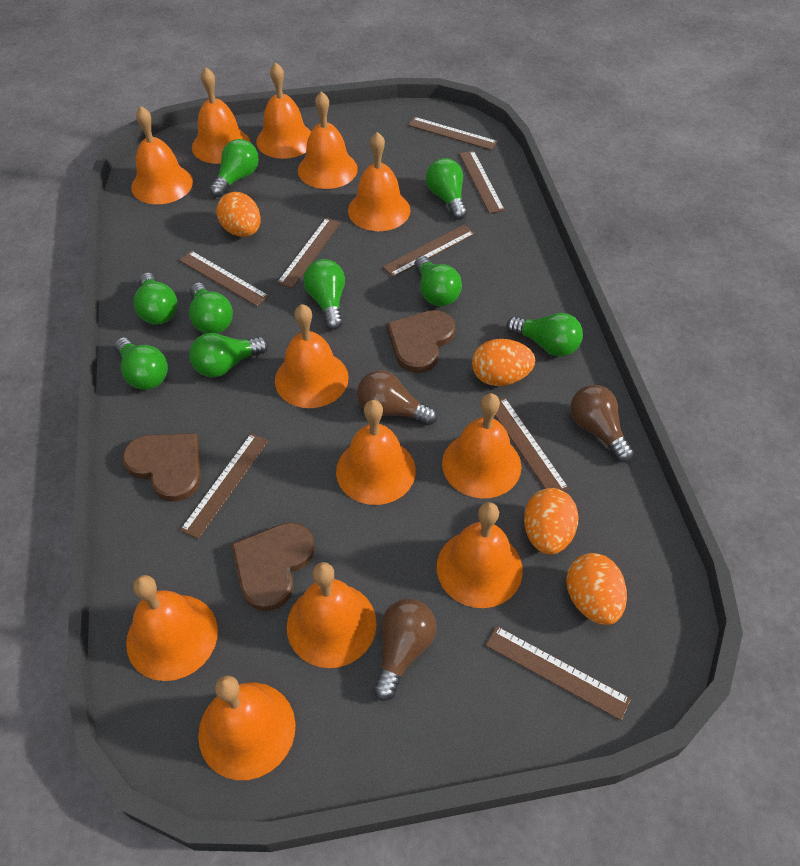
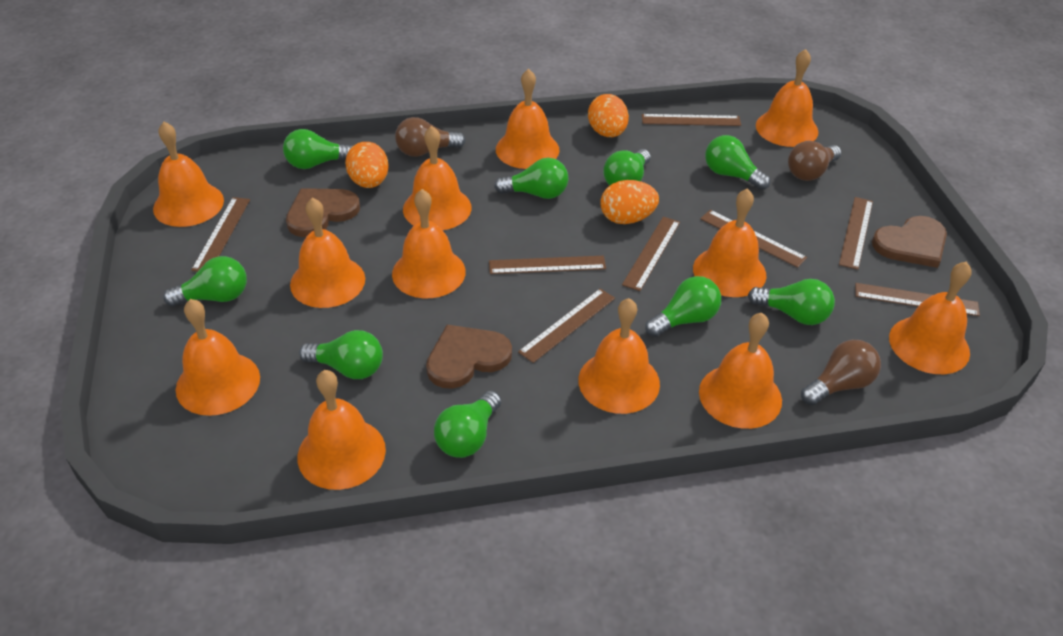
orange egg: [216,192,261,237] [472,339,535,386] [524,488,578,555] [566,553,627,625] = 4 -> [345,142,389,188] [588,94,629,137] [601,180,659,224] = 3

